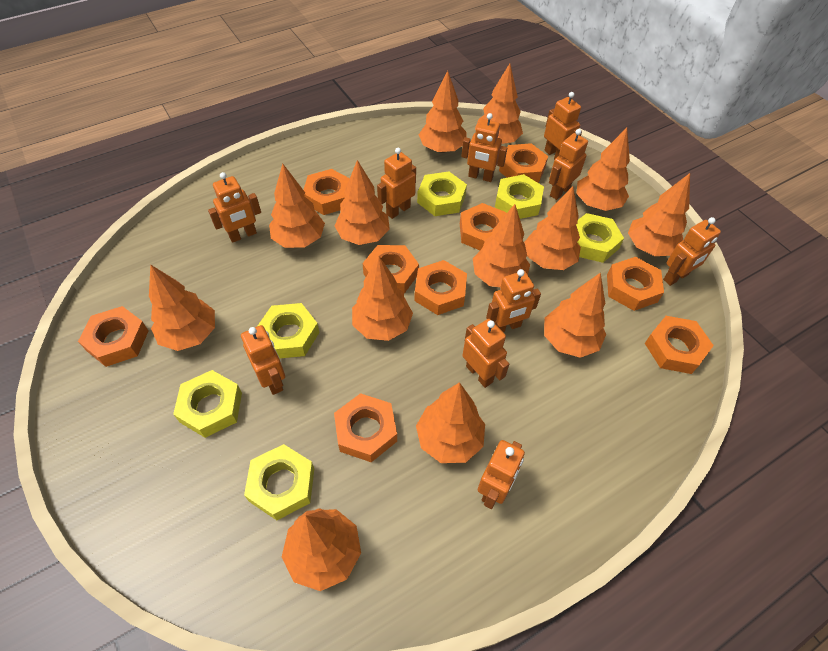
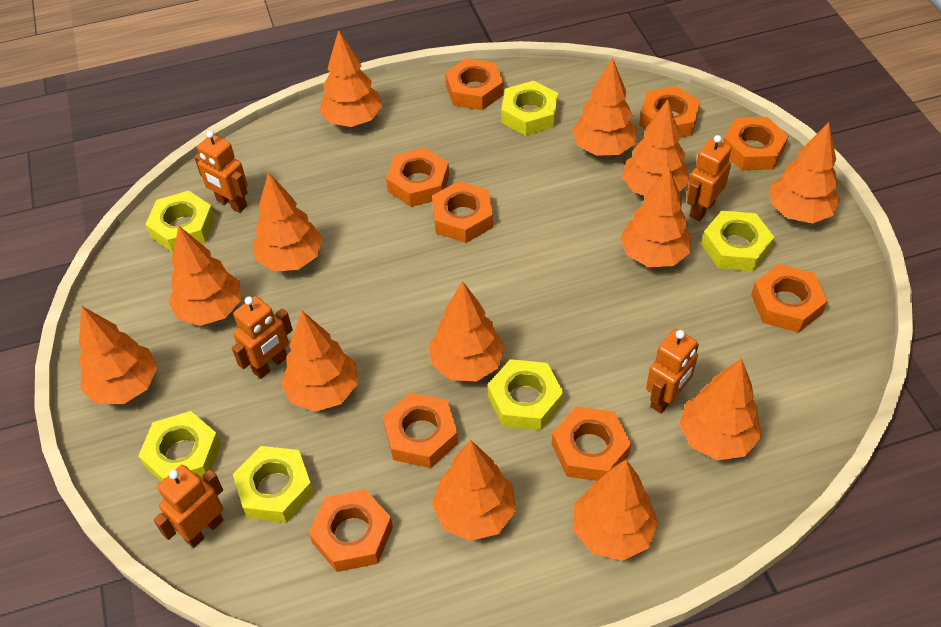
orange robot: [208,172,261,243] [241,325,285,395] [377,148,416,219] [461,113,507,182] [462,319,509,388] [478,440,525,509] [486,269,541,332] [544,92,582,159] [549,129,588,200] [663,217,721,286] = 10 -> [153,465,223,548] [194,131,248,213] [232,296,293,379] [646,329,699,414] [686,135,732,221] = 5

